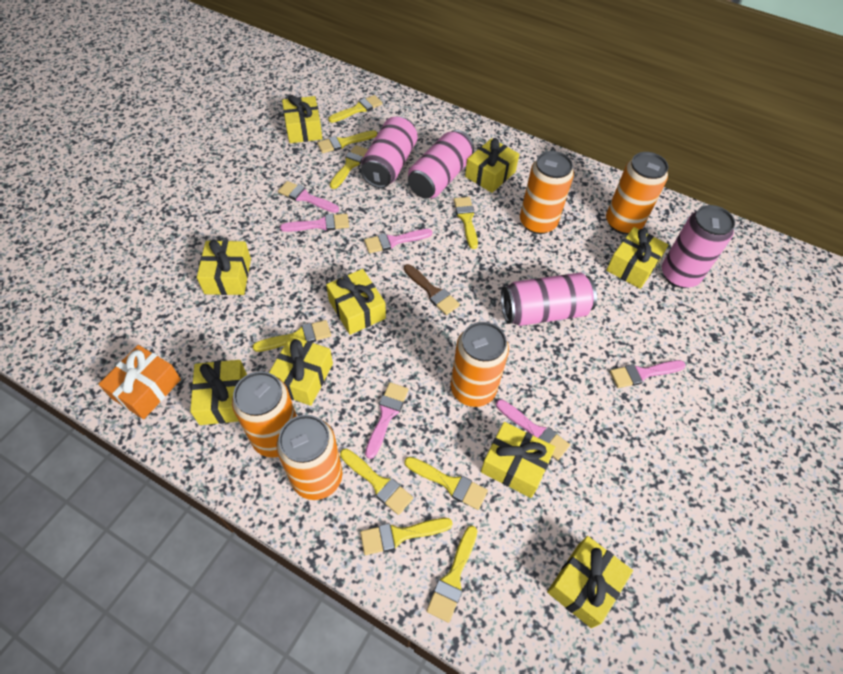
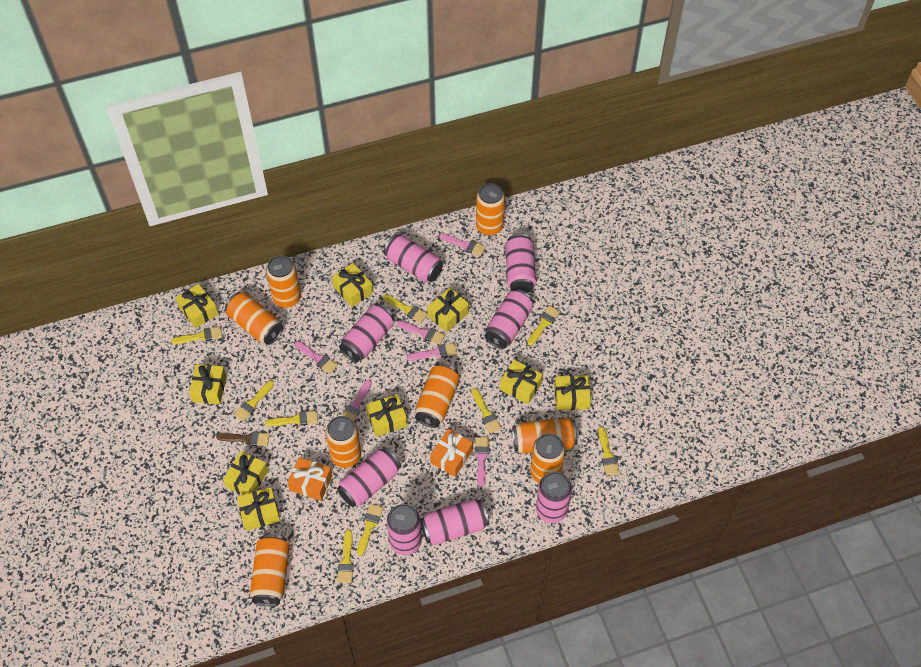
orange can: [232,371,297,458] [276,415,342,500] [451,322,509,407] [520,151,574,234] [606,152,669,234] = 5 -> [225,292,283,345] [250,534,290,606] [266,255,301,308] [326,416,361,468] [415,363,460,428] [476,183,505,235] [512,418,577,454] [530,433,565,483] = 8
orange gift: [99,345,181,419] = 1 -> [287,457,332,501] [430,429,473,477] = 2
pink can: [361,116,418,188] [408,130,474,199] [501,273,597,326] [662,205,735,288] = 4 -> [337,447,401,507] [339,304,394,362] [384,234,443,282] [387,504,422,555] [420,499,489,545] [485,289,533,349] [505,234,536,293] [536,472,572,523] = 8

